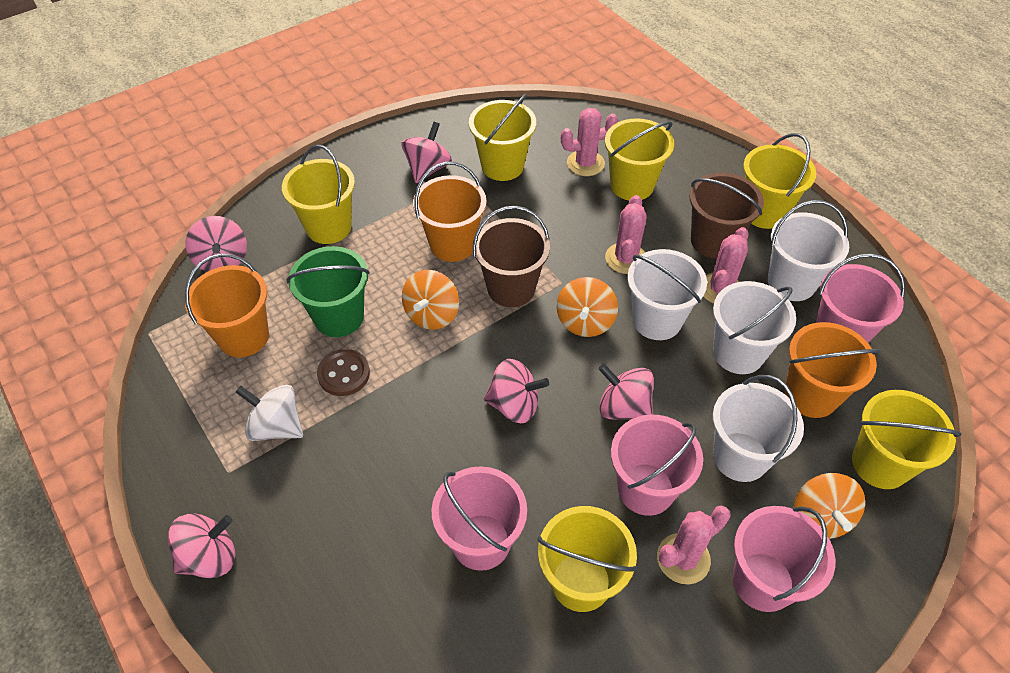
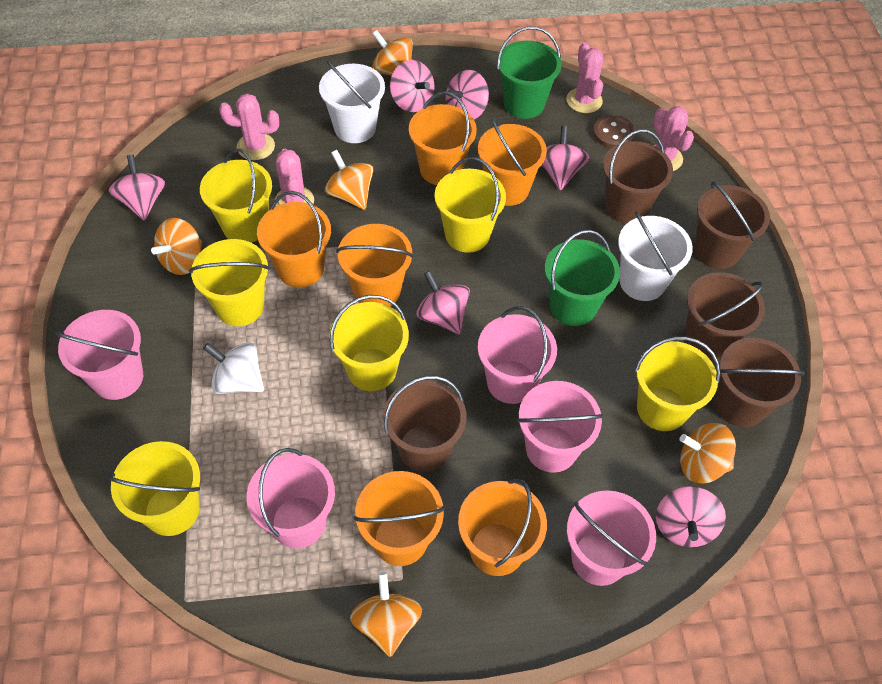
brown bucket: [473,206,550,307] [689,172,764,259] = 2 -> [383,376,467,472] [603,129,673,223] [685,272,765,360] [694,182,770,269] [715,338,805,427] = 5
green bucket: [286,246,370,337] = 1 -> [497,27,562,119] [545,230,620,326] = 2
orange bucket: [185,254,269,357] [413,162,487,262] [784,322,881,418] = 3 -> [257,191,331,288] [336,224,414,306] [354,471,445,566] [409,91,477,185] [458,479,547,576] [478,118,547,206] = 6
orange spinning top: [402,270,459,330] [557,277,618,337] [794,473,865,539] = 3 -> [151,218,202,275] [325,150,373,210] [350,572,422,657] [372,30,413,76] [680,423,736,484] = 5
pink bucket: [432,466,527,571] [611,415,703,516] [733,506,836,612] [816,253,905,343] = 4 -> [56,310,143,400] [247,448,335,548] [478,306,557,404] [517,381,604,473] [567,490,656,586] = 5
pink spinning top: [168,514,235,578] [185,216,247,272] [401,122,452,183] [484,359,549,423] [599,364,654,420] = 5 -> [109,155,165,221] [390,60,435,112] [416,271,470,334] [446,70,489,120] [542,126,589,190] [656,486,726,547] = 6
white bucket: [627,249,707,340] [713,281,796,374] [713,375,804,482] [768,200,849,301] = 4 -> [319,60,385,143] [618,211,693,301] = 2

